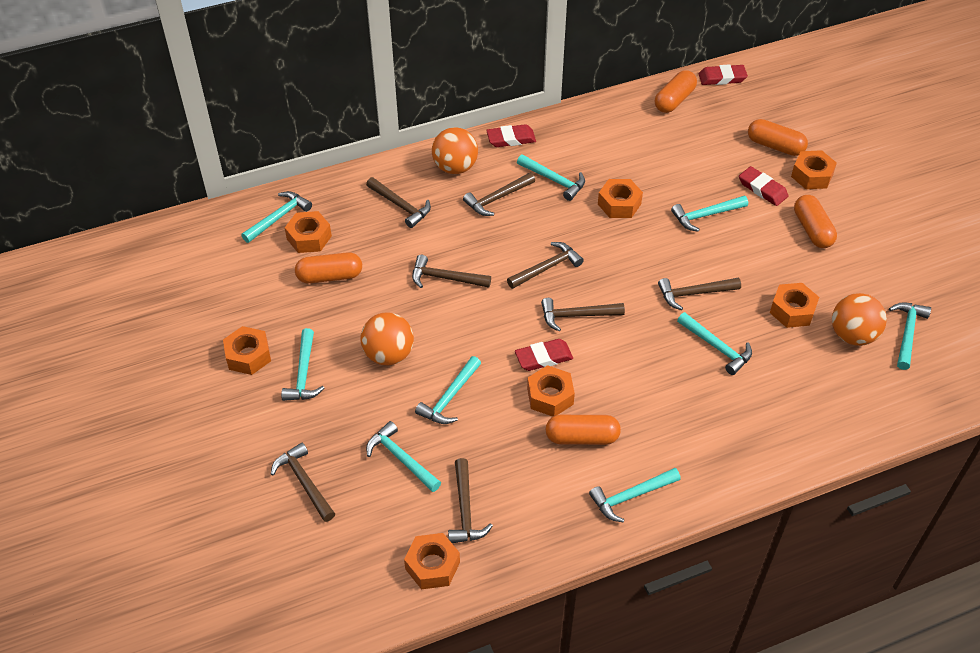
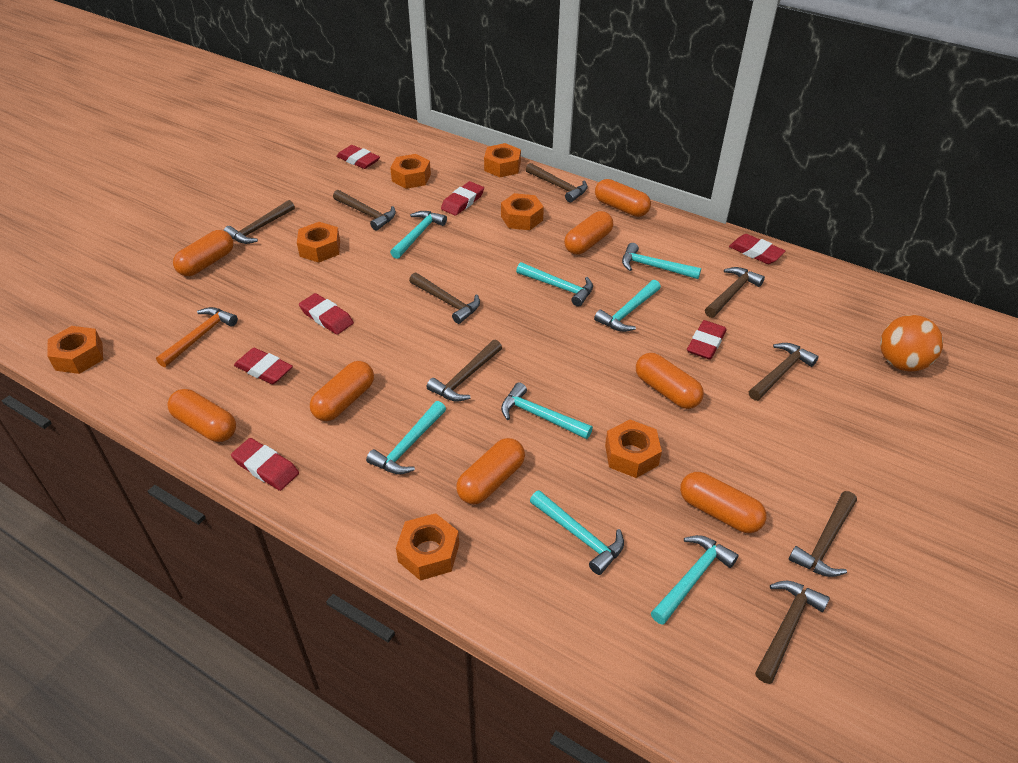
brown hammer: [271,443,335,522] [366,177,431,228] [412,255,491,288] [448,458,493,543] [463,172,535,216] [507,242,584,289] [541,298,625,332] [658,278,741,310] = 8 -> [224,200,295,244] [333,190,396,231] [409,272,480,324] [427,340,502,402] [526,163,588,203] [705,267,765,318] [749,343,819,401] [755,581,830,684] [788,491,857,577] = 9
orange ball: [361,312,414,365] [432,127,478,174] [832,293,887,346] = 3 -> [880,315,943,371] = 1
orange capsule: [295,252,362,284] [545,415,621,445] [655,70,697,113] [748,119,808,156] [794,195,837,248] = 5 -> [167,389,236,442] [173,230,233,276] [310,361,374,421] [456,438,525,504] [564,211,613,254] [595,179,651,217] [636,353,704,409] [680,472,766,533] = 8
orange hammer: none = 0 -> [156,307,238,367] = 1
red eraser: [486,124,536,147] [515,339,573,371] [699,64,748,85] [739,166,788,206] = 4 -> [231,438,299,491] [234,348,293,384] [299,293,354,335] [336,145,380,169] [441,181,484,216] [687,320,726,360] [729,234,785,264] = 7
turquoise hammer: [241,191,312,243] [281,328,324,401] [366,421,441,492] [415,356,481,424] [517,154,585,201] [589,468,681,523] [671,196,748,232] [677,312,752,375] [889,302,931,370] = 9 -> [366,401,446,474] [390,211,447,259] [501,382,593,439] [516,262,593,307] [530,490,624,575] [594,280,661,332] [622,243,701,279] [651,535,739,625] = 8

